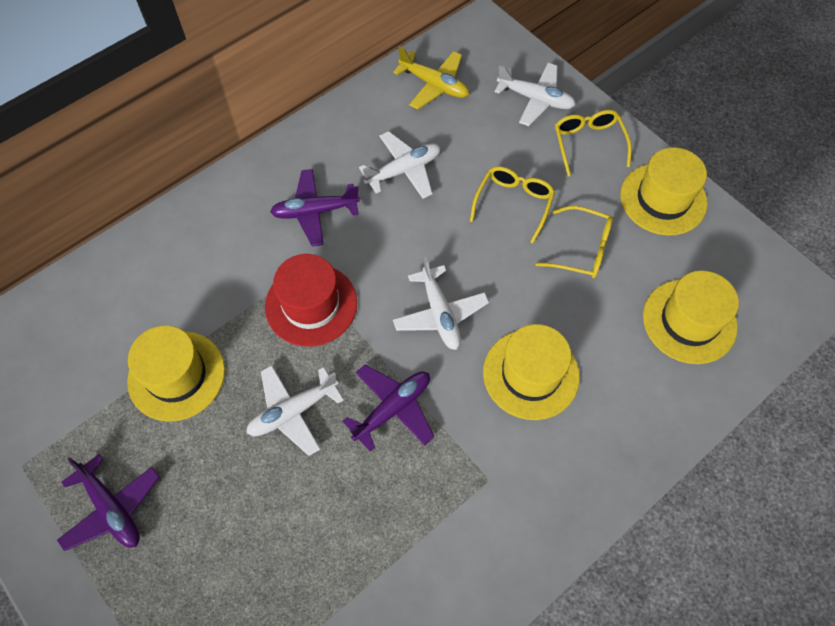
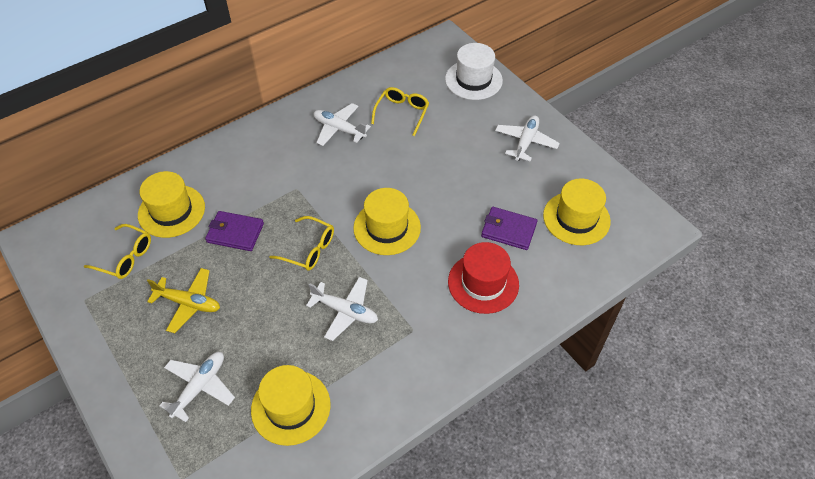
purple plane: [57,454,160,551] [270,169,360,247] [342,365,434,451] = 3 -> none = 0
purple wallet: none = 0 -> [205,211,264,251] [481,207,537,250] = 2
white hat: none = 0 -> [445,43,503,100] = 1

